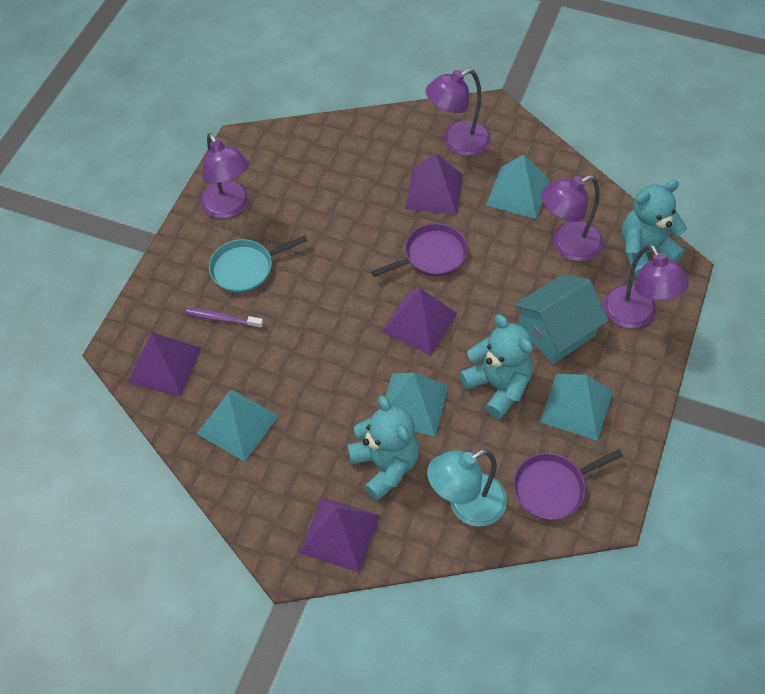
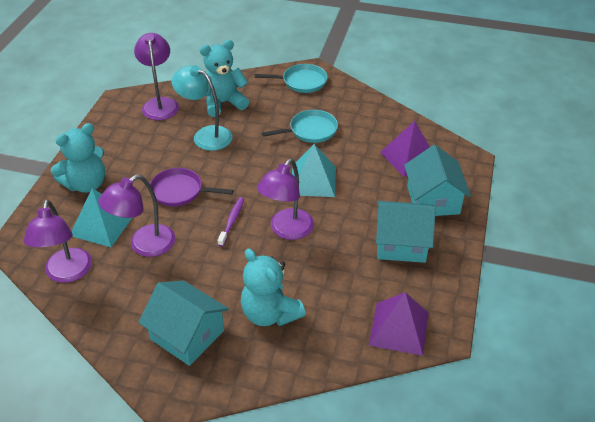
purple pan: [371,223,468,277] [513,449,623,520] = 2 -> [150,168,233,207] = 1
purple pyramid: [127,332,202,396] [300,497,380,572] [382,288,457,355] [405,153,463,215] = 4 -> [369,292,429,356] [380,121,430,177] = 2
turquoise house: [514,274,609,364] = 1 -> [138,281,229,366] [376,201,436,263] [404,145,471,216] = 3
turquoise pan: [209,235,308,293] = 1 -> [255,64,328,93] [262,110,338,143] = 2
turquoise pyramid: [197,389,279,462] [385,373,448,437] [486,155,550,219] [540,374,613,441] = 4 -> [71,188,132,247] [292,144,336,197] = 2

